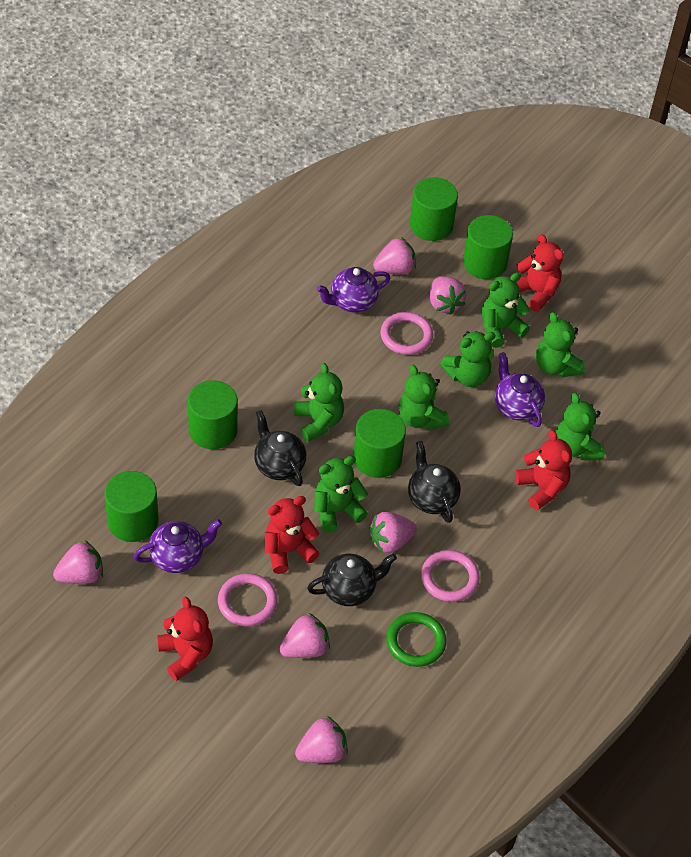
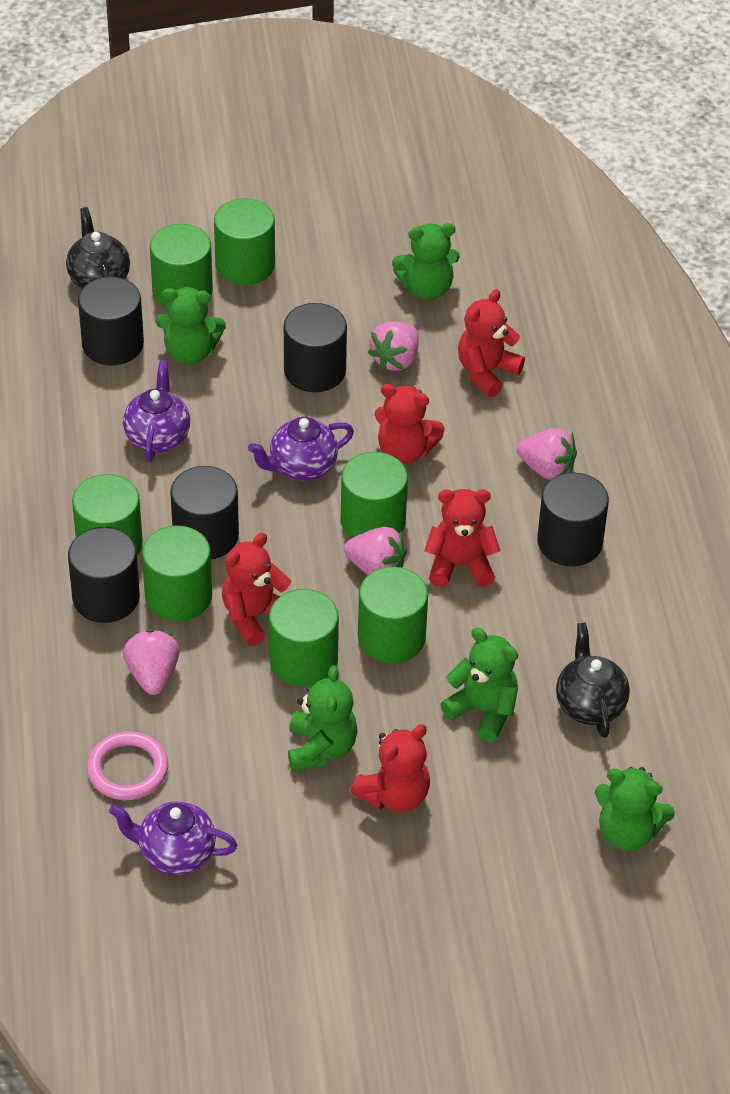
black cylinder: none = 0 -> [68,527,140,623] [78,277,144,366] [170,466,239,559] [284,303,347,392] [537,472,609,566] = 5
black teapot: [254,410,306,486] [307,554,397,606] [408,441,461,523] = 3 -> [66,207,130,289] [556,623,630,738] = 2
green cylinder: [104,471,159,542] [188,380,238,449] [353,409,406,478] [410,177,458,241] [463,215,513,279] = 5 -> [72,474,143,555] [142,525,212,621] [150,224,213,308] [214,198,275,285] [269,589,339,687] [341,452,408,538] [358,567,428,663] = 7
green ring: [386,612,446,667] = 1 -> none = 0
green teddy bear: [294,363,344,442] [314,456,368,533] [398,365,449,430] [440,331,495,387] [482,272,530,348] [536,312,585,377] [556,393,605,460] = 7 -> [155,287,226,365] [288,665,358,772] [392,223,460,300] [440,628,518,742] [595,767,675,851] = 5
pink ring: [218,573,278,627] [381,312,433,355] [421,550,480,602] = 3 -> [87,731,168,800] = 1
pink strawberry: [53,541,103,584] [279,613,330,658] [295,716,348,763] [369,512,417,553] [373,237,416,274] [430,276,466,315] = 6 -> [123,629,180,695] [344,527,407,575] [368,322,419,371] [516,428,577,480] = 4
red teddy bear: [157,596,213,681] [265,496,320,574] [515,430,572,510] [516,234,564,312] = 4 -> [222,533,291,646] [350,724,430,812] [374,384,445,464] [424,489,501,587] [458,289,525,397] = 5

